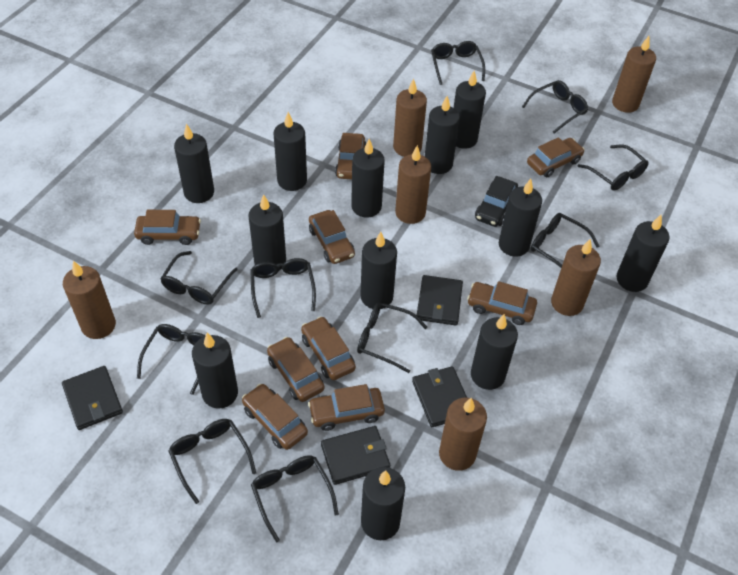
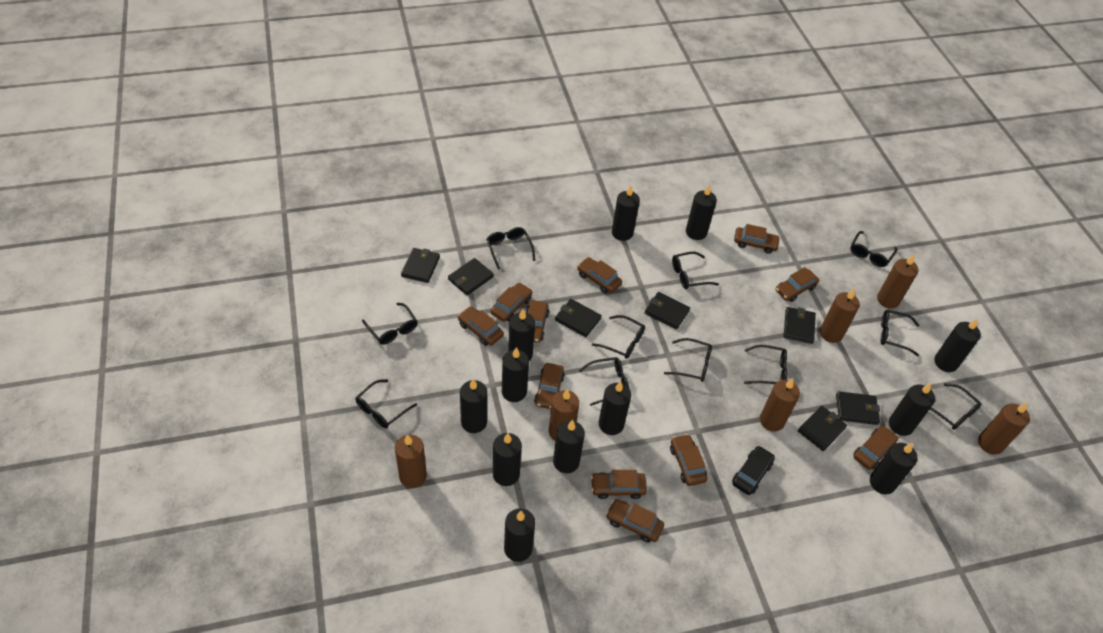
black glasses: [137,324,206,395] [160,251,238,305] [168,419,256,504] [250,258,316,318] [251,455,339,543] [357,302,427,373] [431,41,485,85] [522,80,588,134] [531,213,599,268] [578,145,649,191] = 10 -> [355,379,417,428] [362,303,417,345] [486,227,535,270] [579,357,630,406] [592,315,645,359] [664,338,712,382] [672,252,719,289] [744,345,787,384] [850,231,897,267] [881,310,919,356] [930,383,982,430] = 11
black wallet: [62,366,123,430] [321,426,390,485] [412,366,467,427] [417,275,463,326] = 4 -> [401,248,440,283] [448,258,494,295] [555,299,602,337] [645,292,690,329] [784,307,816,344] [798,406,847,451] [836,391,880,425] = 7
brown car: [134,210,201,245] [242,384,308,450] [267,337,324,402] [301,316,356,380] [308,384,385,431] [309,210,355,264] [335,133,366,179] [467,281,537,325] [527,137,585,177] = 9 -> [458,306,504,346] [491,283,532,322] [526,300,549,343] [534,363,565,409] [577,257,622,293] [591,470,647,499] [606,499,664,543] [670,434,707,486] [734,224,780,254] [776,267,819,302] [854,426,898,470] = 11

